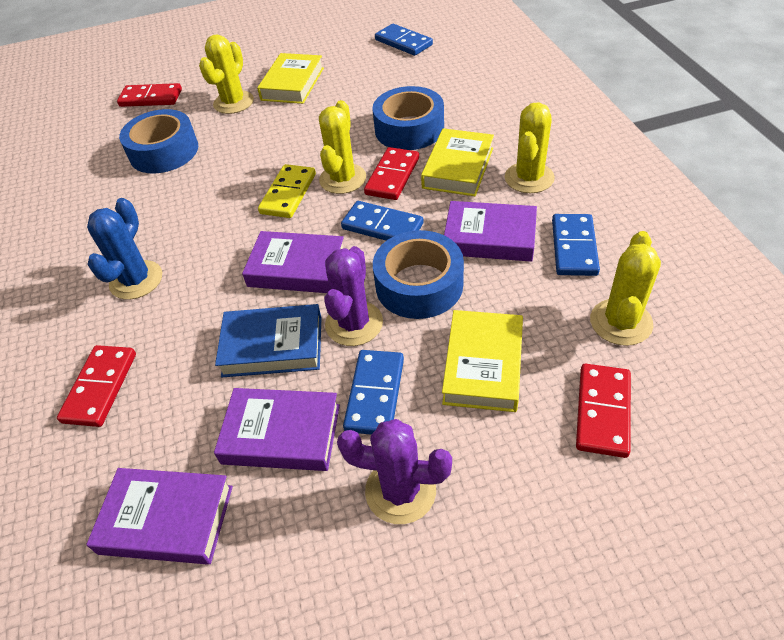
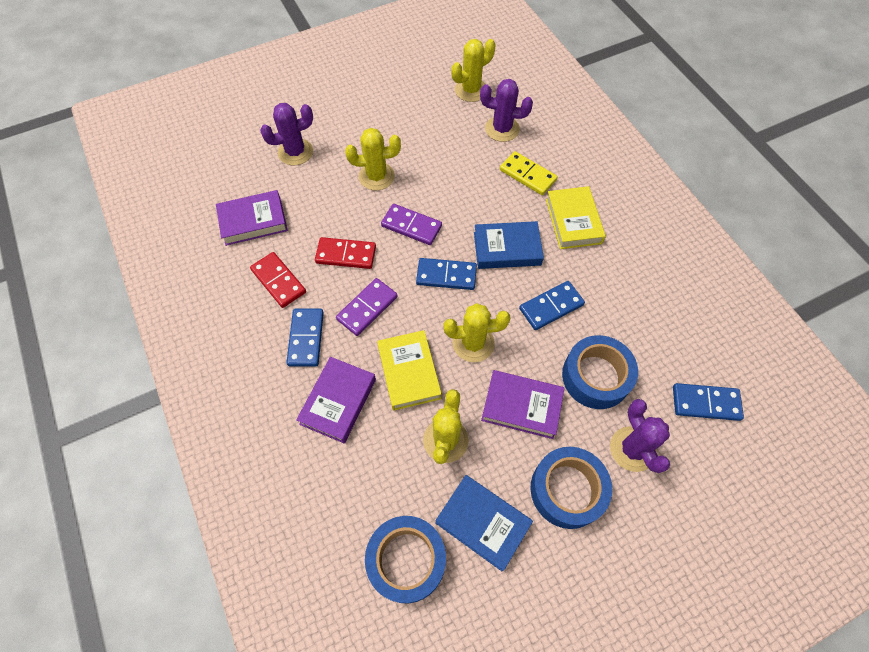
blue book: [215,304,322,377] = 1 -> [435,475,533,571] [474,221,544,269] = 2
blue cactus: [87,198,162,300] = 1 -> none = 0
purple book: [86,468,233,565] [214,388,340,471] [242,231,344,293] [444,201,537,262] = 4 -> [216,190,288,246] [296,357,376,443] [481,370,565,439] = 3
purple cactus: [324,246,383,346] [337,419,452,524] = 2 -> [260,103,313,165] [480,79,533,142] [610,399,670,473] = 3
purple domino: none = 0 -> [336,278,398,336] [381,204,442,245] = 2
red domino: [57,345,136,427] [117,83,182,107] [364,147,419,200] [576,364,631,458] = 4 -> [250,252,306,308] [315,237,376,269] = 2
yellow book: [257,53,324,104] [421,128,494,196] [442,310,523,412] = 3 -> [377,330,442,411] [546,186,606,249] = 2

